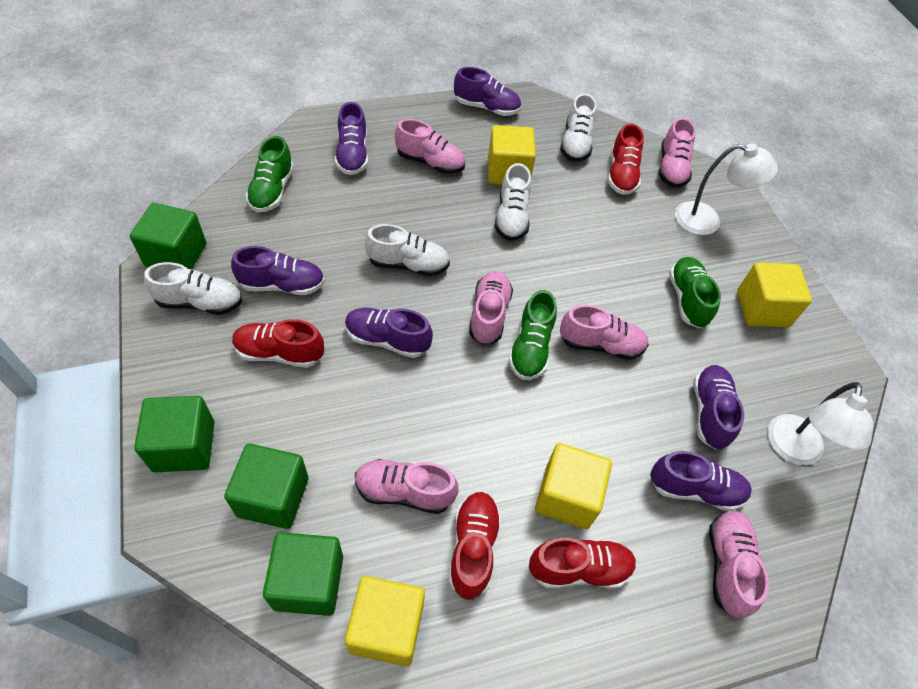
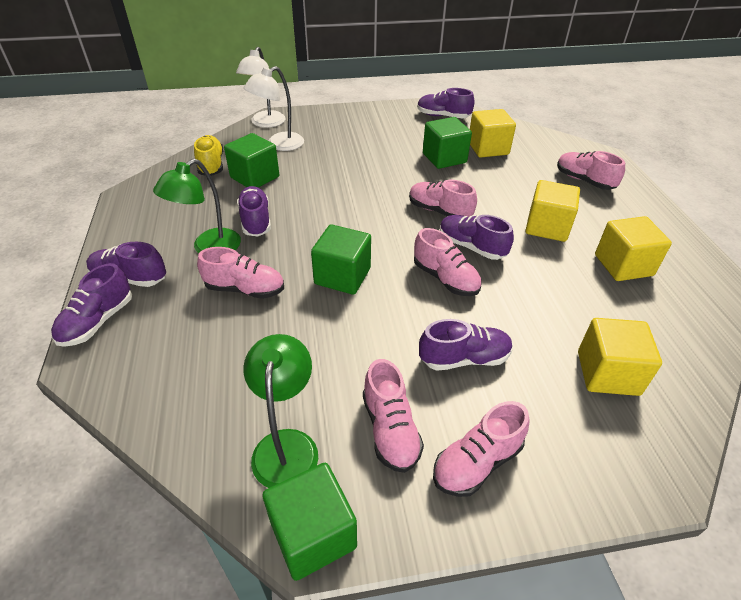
green lamp: none = 0 -> [153,159,241,253] [243,334,318,488] = 2
green shoe: [246,136,294,212] [508,290,557,380] [669,257,721,328] = 3 -> none = 0
red shoe: [232,319,324,368] [449,492,502,600] [529,538,637,589] [608,124,644,195] = 4 -> none = 0
white shoe: [144,262,242,315] [365,224,450,276] [494,163,531,241] [560,94,596,162] = 4 -> none = 0
yellow shoe: none = 0 -> [194,135,223,176] = 1

